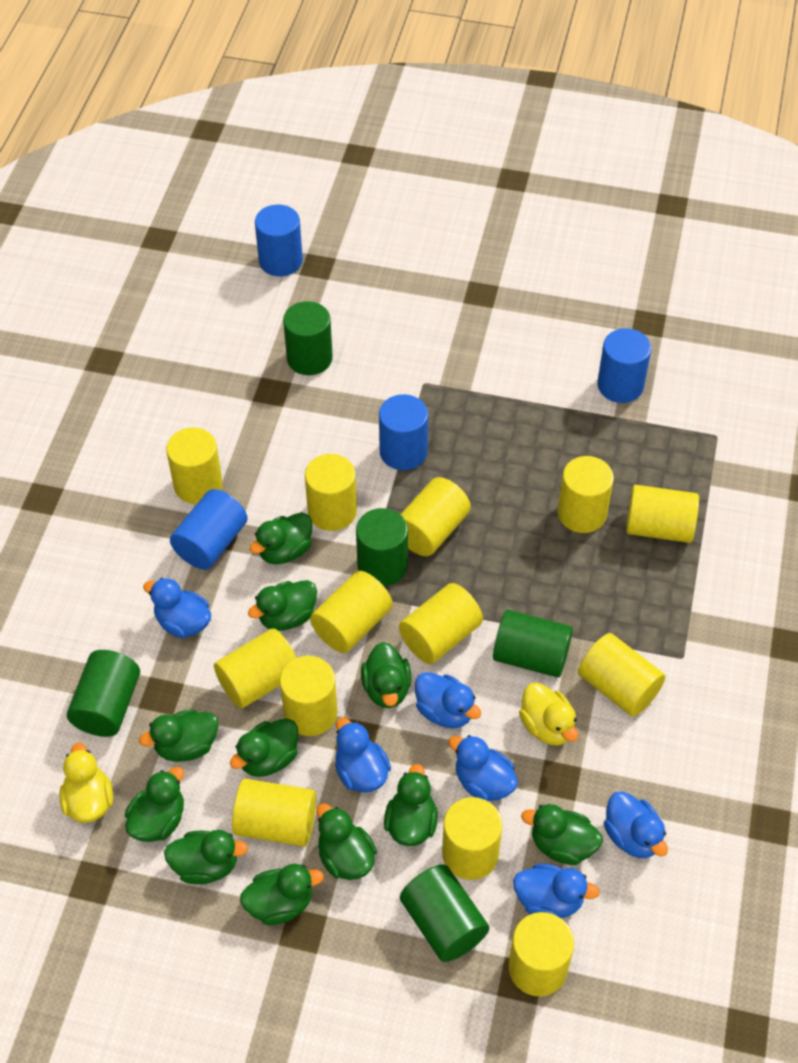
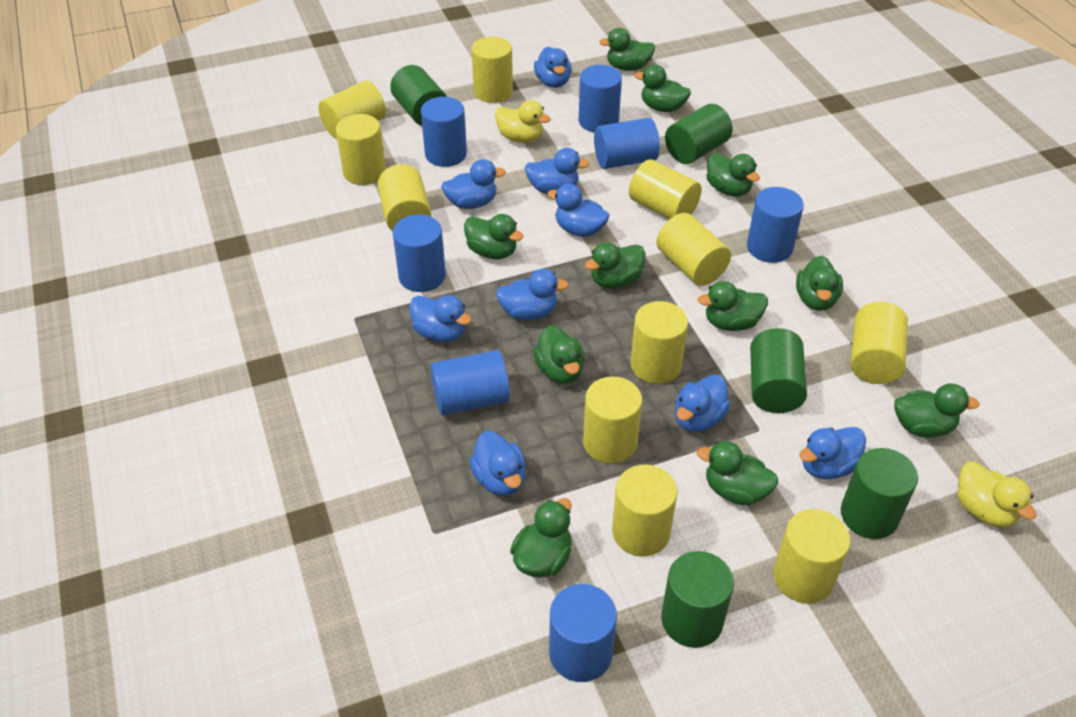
blue cylinder: [170,489,248,570] [255,205,303,276] [379,394,428,470] [598,328,651,403] = 4 -> [393,215,446,292] [421,97,467,167] [431,350,510,415] [549,584,617,682] [579,65,622,132] [594,118,660,169] [747,187,804,263] = 7
blue duck: [143,578,211,638] [335,717,391,792] [415,672,481,728] [448,735,518,801] [513,864,600,918] [604,791,668,858] = 6 -> [409,295,472,342] [441,159,506,209] [470,431,526,496] [496,269,569,321] [525,148,589,194] [534,47,571,88] [547,183,610,237] [675,375,730,432] [799,427,866,479] = 9
yellow cylinder: [166,427,222,504] [214,628,297,709] [232,779,316,847] [280,656,338,736] [305,454,357,531] [310,571,393,653] [399,583,483,664] [400,477,471,556] [442,797,502,880] [509,912,574,996] [558,456,614,533] [578,633,665,717] [626,485,699,543] = 13 -> [318,81,386,139] [336,114,386,185] [378,164,431,231] [471,37,513,103] [583,377,642,464] [612,465,677,557] [629,159,701,219] [631,301,688,384] [657,213,731,286] [773,509,850,603] [851,302,908,384] = 11

